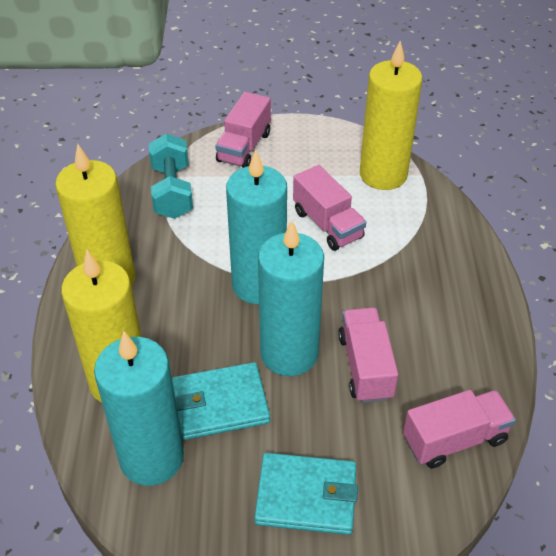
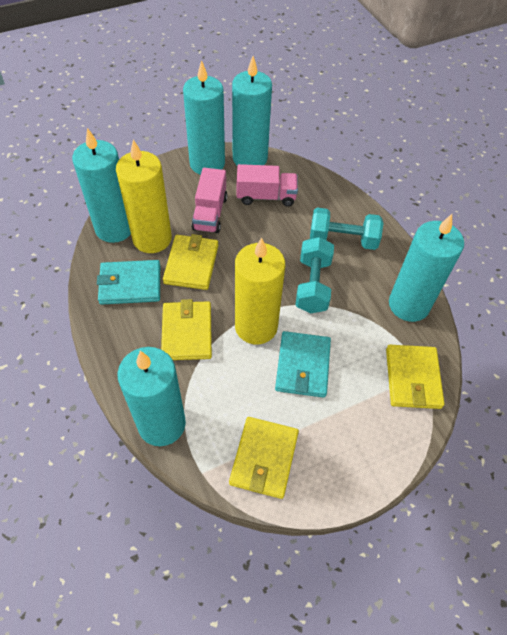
pink truck: [215,92,271,168] [293,165,366,251] [339,308,398,403] [403,390,516,468] = 4 -> [191,168,227,233] [237,164,298,207] = 2
turquoise candle: [94,331,184,486] [226,150,287,304] [258,220,324,376] = 3 -> [72,128,131,243] [118,347,186,446] [183,60,225,175] [232,56,272,166] [389,214,464,322] = 5
turquoise dumbbell: [149,134,193,219] = 1 -> [296,237,334,313] [310,208,383,250] = 2
yellow candle: [55,144,135,286] [61,250,141,403] [360,41,423,190] = 3 -> [116,140,172,253] [235,238,285,344] = 2
yellow wallet: none = 0 -> [161,299,212,360] [163,234,218,290] [229,417,299,499] [386,345,445,409] = 4

